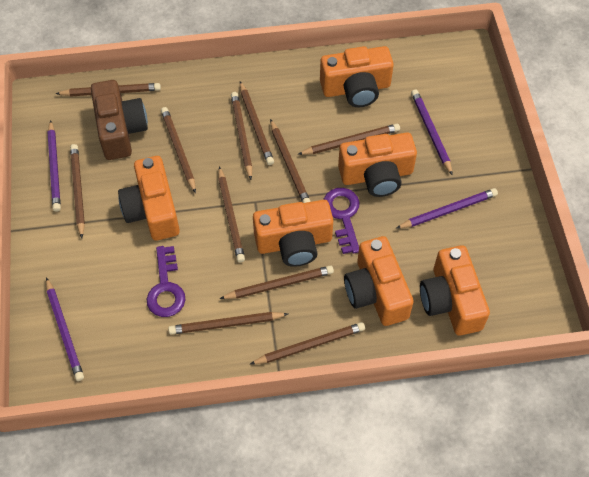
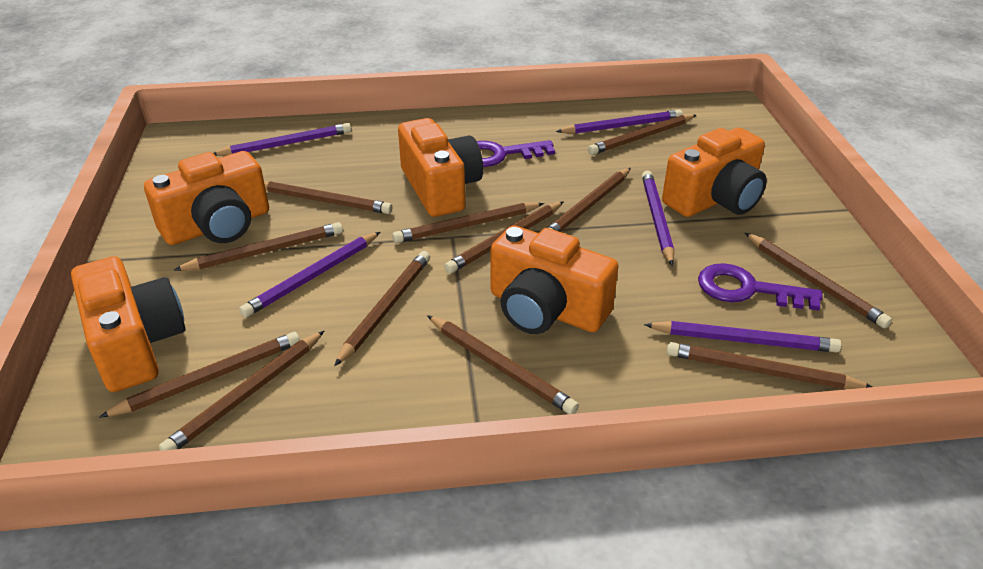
brown camera: [91,80,148,160] = 1 -> none = 0
brown pencil: [55,83,161,97] [70,144,85,238] [161,107,196,193] [168,312,288,335] [218,167,245,262] [219,265,334,299] [231,92,252,180] [240,81,274,165] [250,322,365,364] [270,119,311,203] [298,124,400,155] = 11 -> [99,332,300,418] [159,331,324,451] [174,222,343,271] [264,181,392,214] [334,251,430,366] [392,202,544,243] [427,315,579,414] [444,201,564,274] [547,168,631,232] [588,114,696,155] [667,342,873,389] [745,233,892,328] = 12
orange camera: [118,156,180,241] [253,200,333,267] [320,46,394,107] [338,132,417,197] [344,236,414,326] [420,245,490,336] = 6 -> [71,256,186,392] [144,151,269,245] [398,118,483,217] [491,225,618,334] [662,128,767,217] = 5
purple pencil: [46,277,84,381] [47,120,61,212] [396,188,498,229] [411,90,453,176] = 4 -> [214,123,351,156] [239,232,380,318] [556,110,683,134] [642,170,674,266] [644,321,841,352] = 5

